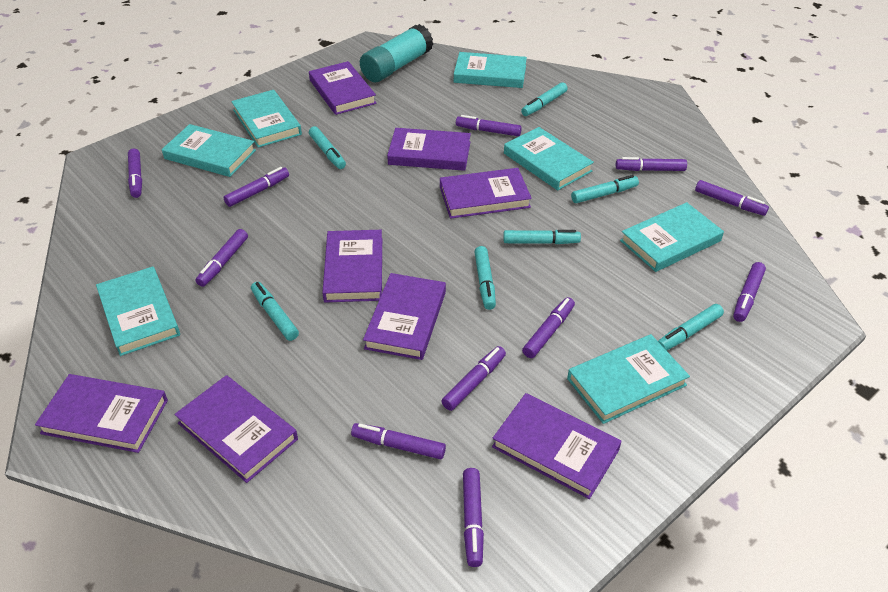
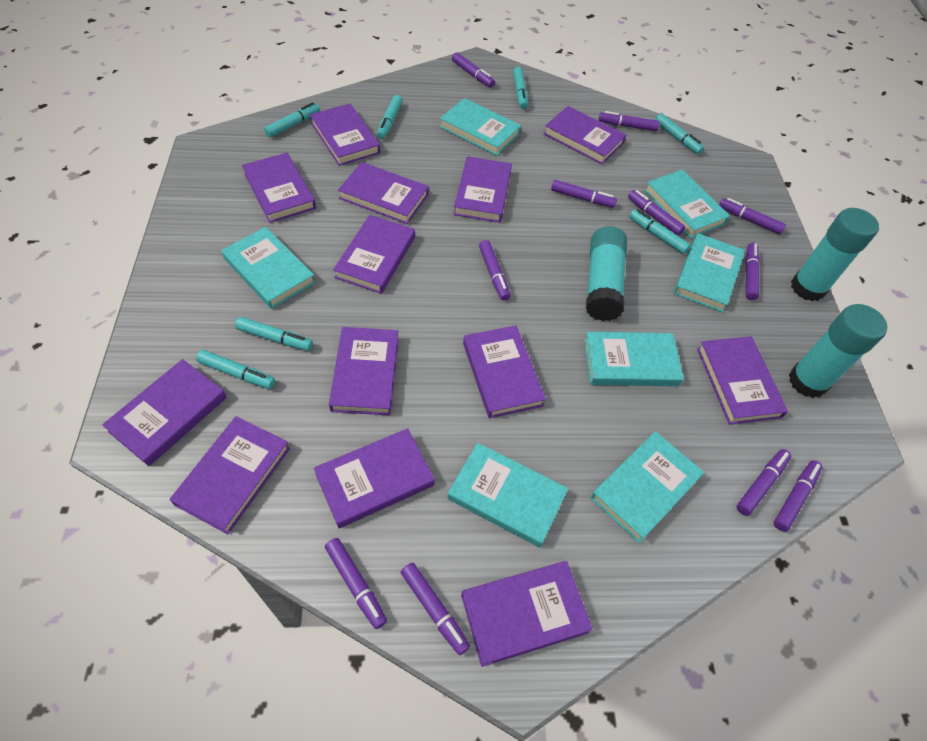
purple book: [35,374,168,453] [174,375,298,483] [309,61,376,115] [322,230,382,302] [363,273,446,360] [387,128,471,171] [440,168,532,219] [492,393,622,499] = 8 -> [102,359,227,466] [170,416,290,534] [242,153,316,223] [310,103,380,166] [314,428,435,528] [329,327,399,416] [333,215,415,294] [338,162,429,224] [454,156,512,223] [461,561,593,667] [463,325,546,418] [544,106,626,164] [697,336,788,425] = 13
turquoise glue stick: [360,24,433,82] = 1 -> [586,226,627,321] [789,304,888,398] [791,208,879,301] = 3

